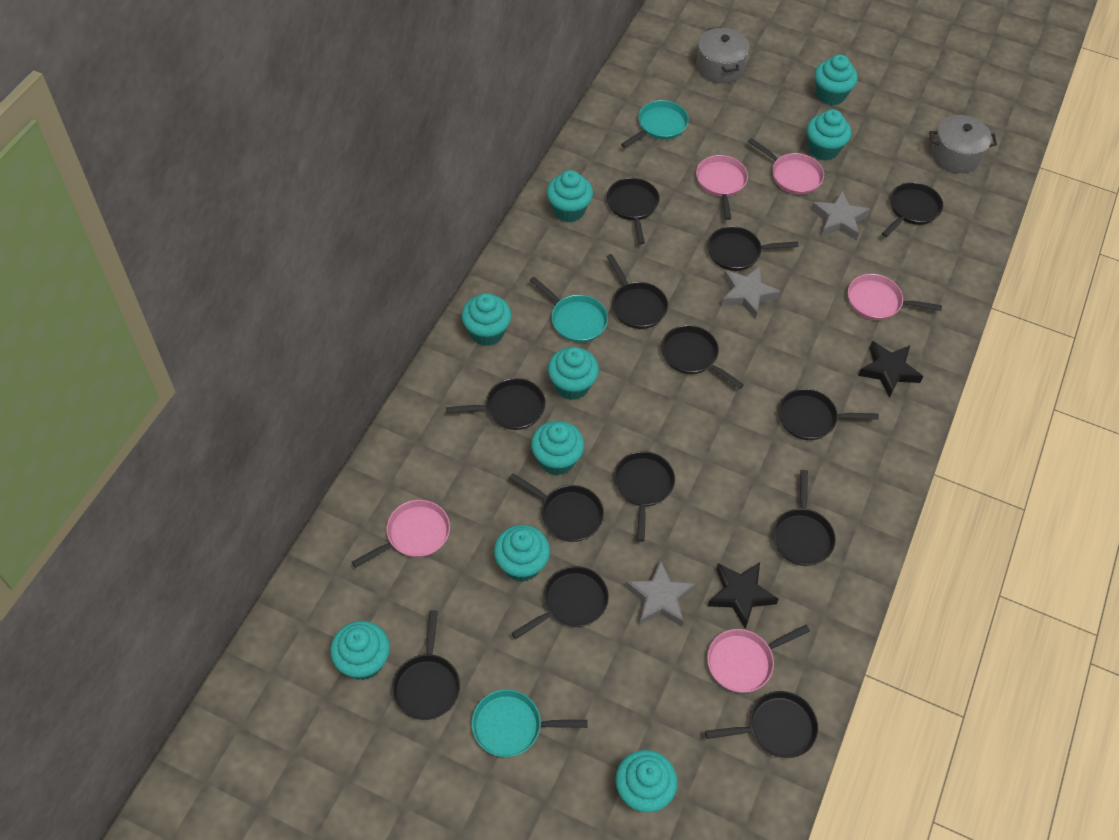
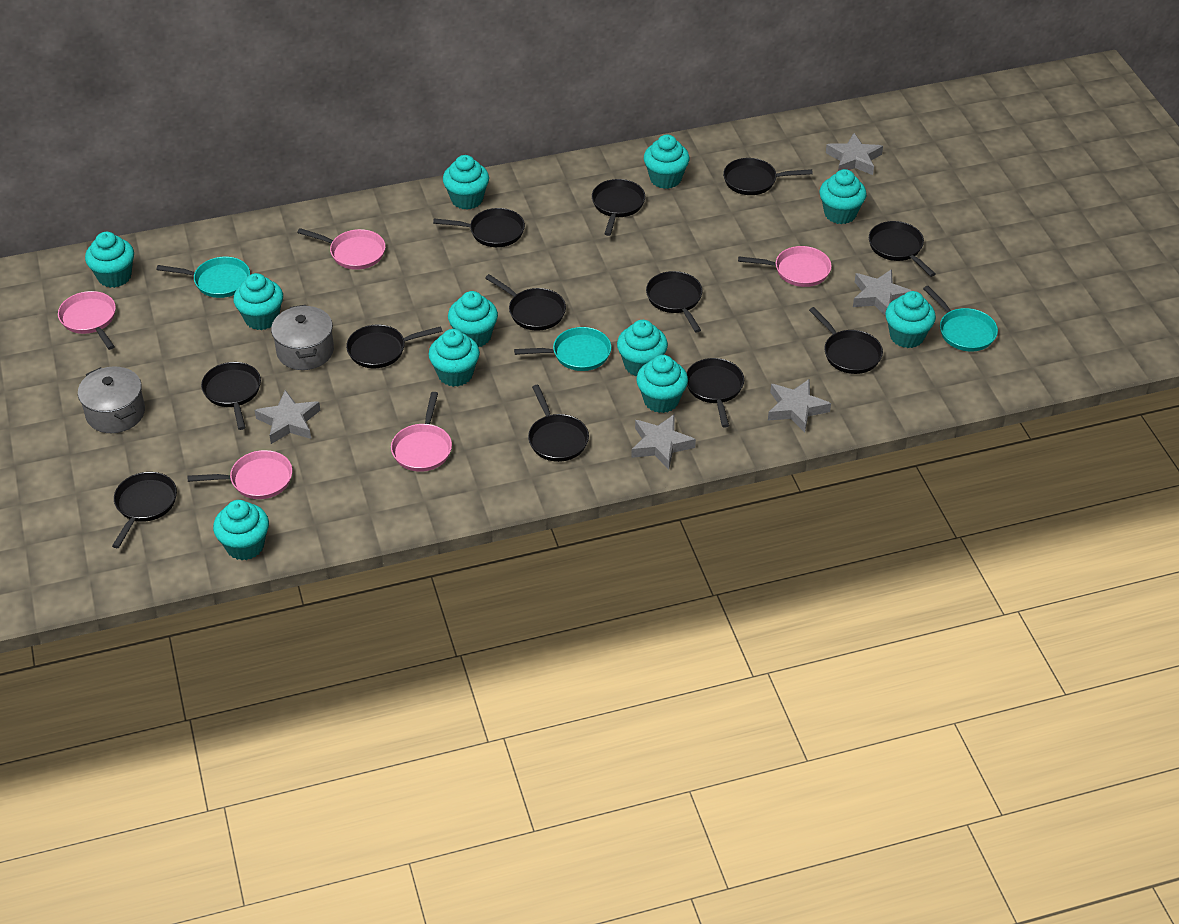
black pan: [392,610,460,720] [446,378,546,430] [509,473,604,542] [512,566,609,639] [606,254,668,329] [607,178,660,245] [614,451,675,542] [661,325,744,389] [705,691,818,758] [707,226,799,271] [773,470,836,566] [778,389,879,440] [882,182,943,237] = 13 -> [112,472,177,548] [201,362,261,430] [346,325,442,368] [433,208,525,247] [485,274,566,331] [528,385,589,462] [592,179,645,236] [646,271,703,333] [686,358,744,428] [723,158,813,195] [809,307,883,374] [869,221,935,277] = 12
black star: [708,562,779,628] [858,341,923,398] = 2 -> none = 0
grey star: [625,560,696,627] [721,266,781,319] [811,191,870,241] = 3 -> [254,390,320,444] [631,414,696,469] [768,379,831,433] [826,133,883,175] [853,269,912,316] = 5
turquoise cupcake: [330,621,390,680] [461,293,511,346] [494,525,550,582] [531,421,584,475] [547,170,593,222] [548,347,599,400] [615,750,678,812] [807,109,851,161] [815,55,858,105] = 9 -> [85,232,134,288] [213,500,269,560] [233,273,283,330] [428,329,480,387] [443,155,489,210] [448,291,498,347] [617,320,668,376] [636,355,688,413] [644,135,690,189] [819,169,867,224] [885,291,936,348] = 11

